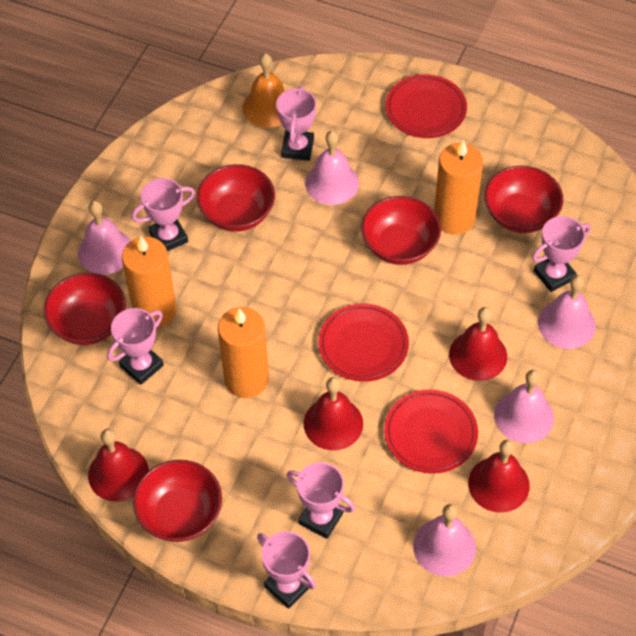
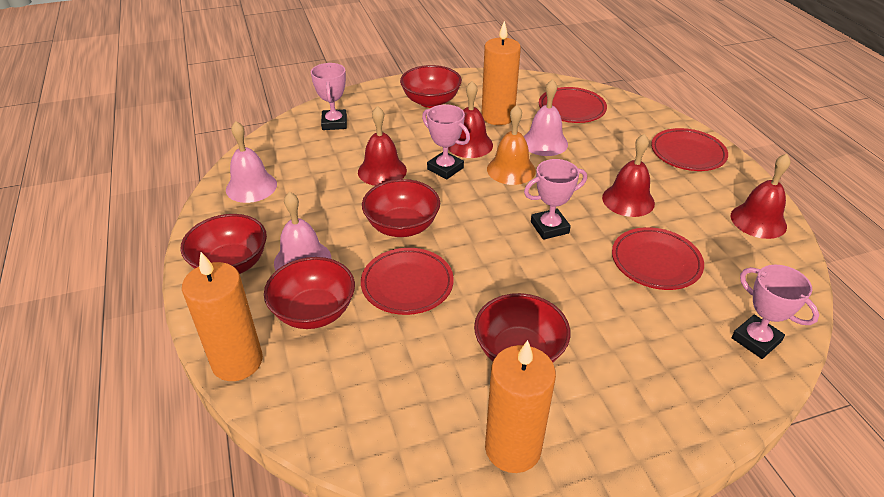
pink bell: [78,201,131,275] [305,131,359,205] [413,504,476,576] [494,370,554,443] [538,275,596,349] = 5 -> [226,121,277,203] [274,192,331,270] [524,79,568,156] = 3
pink trophy: [107,308,164,385] [131,178,195,251] [257,531,316,609] [276,86,316,161] [286,462,355,539] [532,216,591,292] = 6 -> [311,63,347,130] [422,104,470,179] [524,159,587,240] [732,265,819,359] = 4
red plate: [318,303,409,382] [384,390,478,474] [386,75,467,138] = 3 -> [361,248,454,315] [539,87,607,123] [612,227,704,290] [651,128,728,171] = 4

